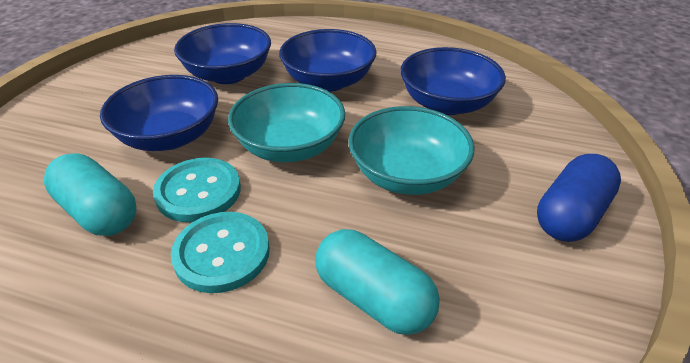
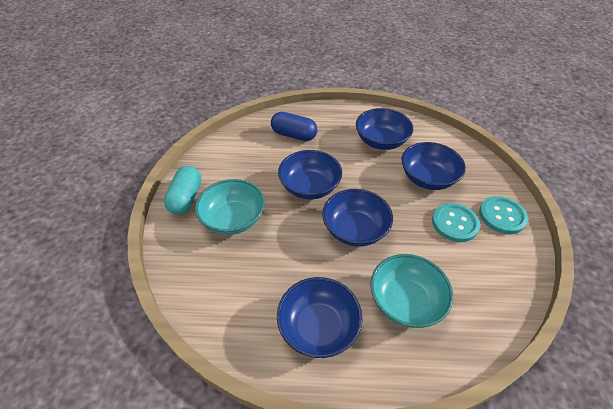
blue bowl: [100,75,218,151] [174,23,271,84] [279,29,377,92] [400,47,506,115] = 4 -> [277,277,362,358] [278,150,342,199] [322,189,393,246] [356,108,413,150] [402,142,466,190] = 5
turquoise capsule: [44,153,137,236] [315,229,440,335] = 2 -> [164,166,201,215] = 1

